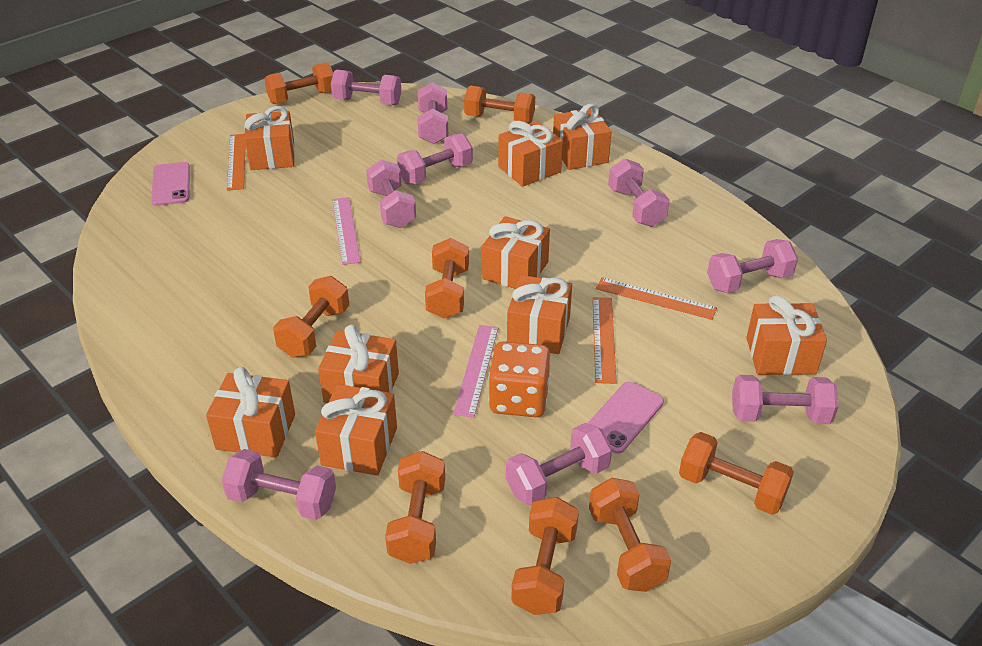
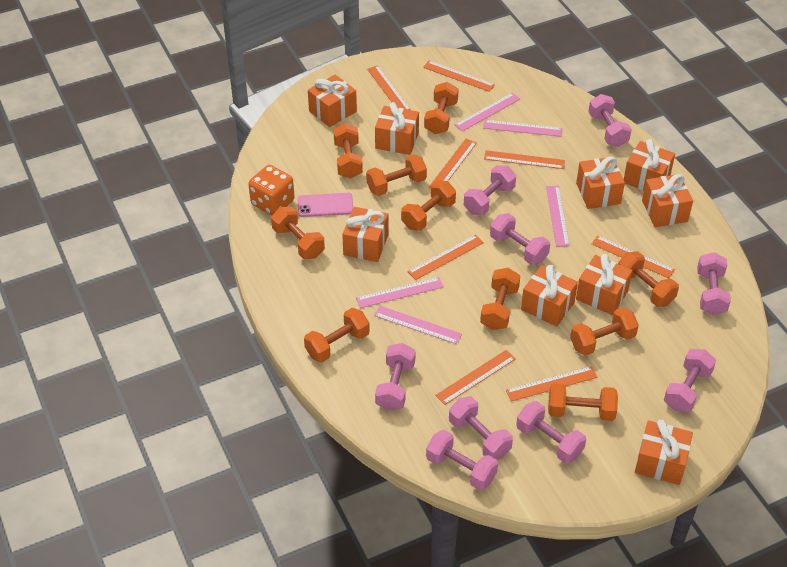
orange dumbbell: [264,62,333,104] [273,276,349,358] [385,451,445,564] [425,238,469,319] [464,85,535,124] [511,497,579,615] [589,477,671,592] [679,432,794,515] = 8 -> [271,207,325,259] [304,308,370,362] [333,123,363,179] [366,154,427,196] [401,180,456,231] [424,82,459,134] [480,268,520,330] [548,383,618,421] [570,308,639,356] [618,251,679,307] = 10
orange ruler: [227,134,246,191] [593,297,617,384] [596,277,717,320] = 3 -> [367,65,411,110] [407,234,484,280] [423,61,495,92] [429,139,477,188] [435,350,516,405] [484,150,565,169] [506,366,598,402] [592,236,675,278] = 8
pink phone: [151,162,190,206] [587,381,664,454] = 2 -> [298,193,353,217] = 1
pink ruler: [332,197,361,265] [453,325,498,418] = 2 -> [356,277,444,308] [374,306,462,344] [454,93,520,131] [483,120,562,137] [546,186,570,246] = 5

